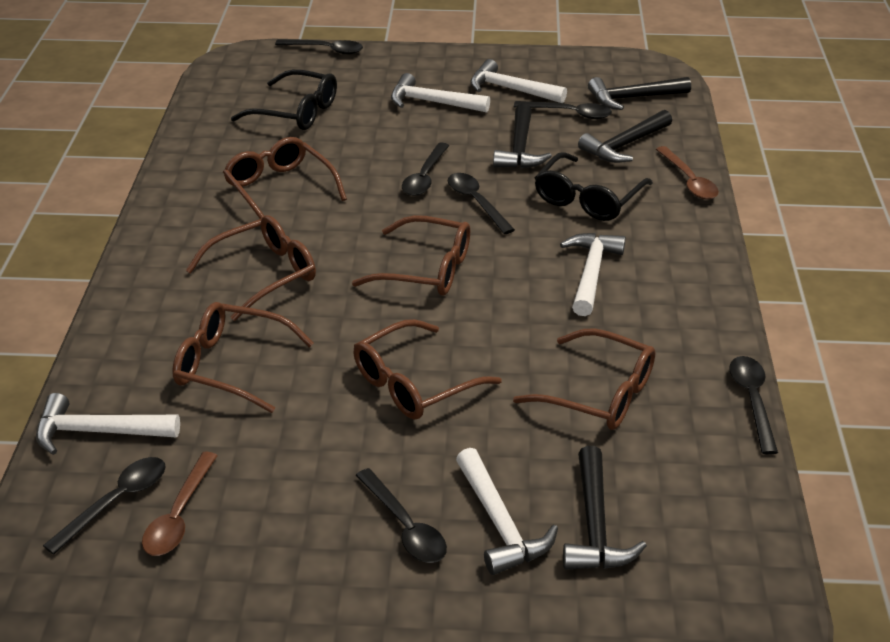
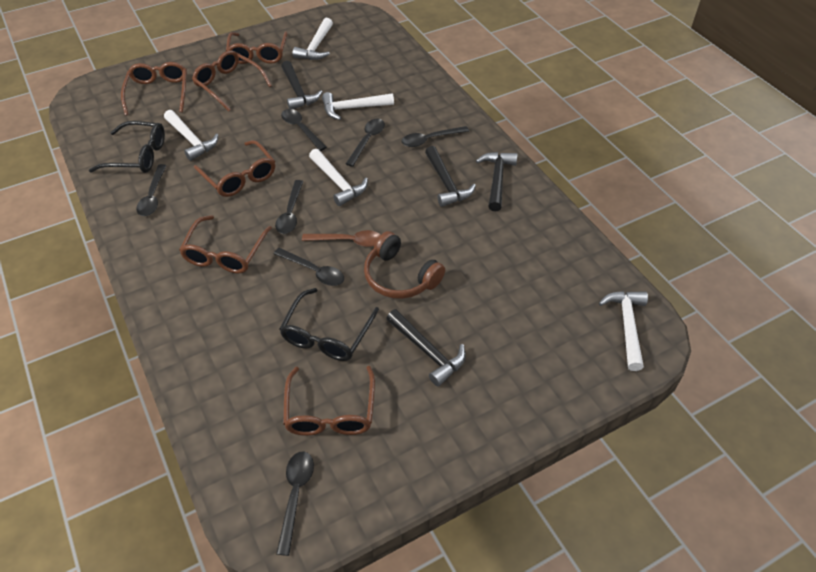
brown headphones: none = 0 -> [364,231,445,299] = 1
brown spoon: [142,452,218,556] [656,146,719,200] = 2 -> [302,230,381,247] = 1

